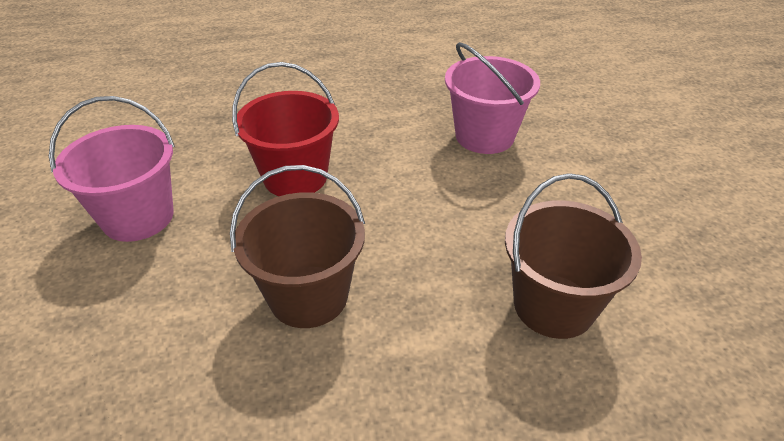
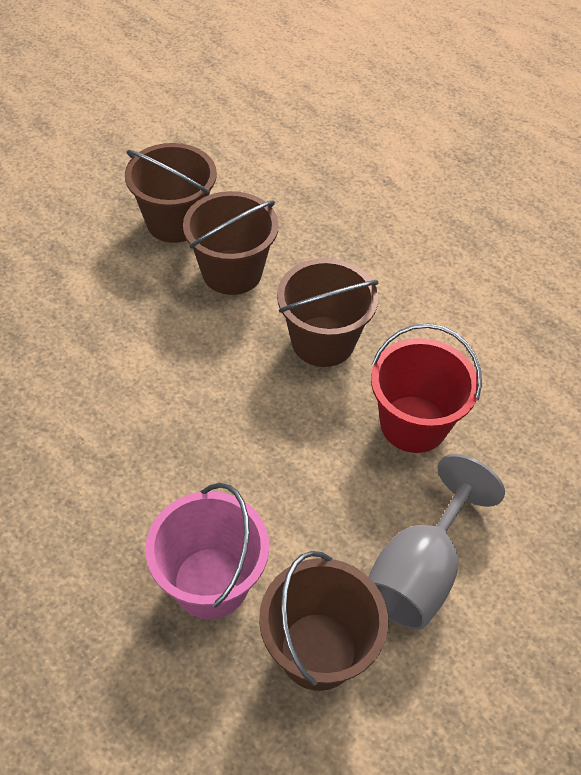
brown bucket: [230,165,365,328] [505,173,642,339] = 2 -> [125,143,217,243] [183,191,279,295] [259,551,388,691] [277,258,378,367] = 4
grey goblet: none = 0 -> [368,454,505,630] = 1
pink bucket: [49,96,175,242] [445,42,540,154] = 2 -> [145,483,269,619] = 1

